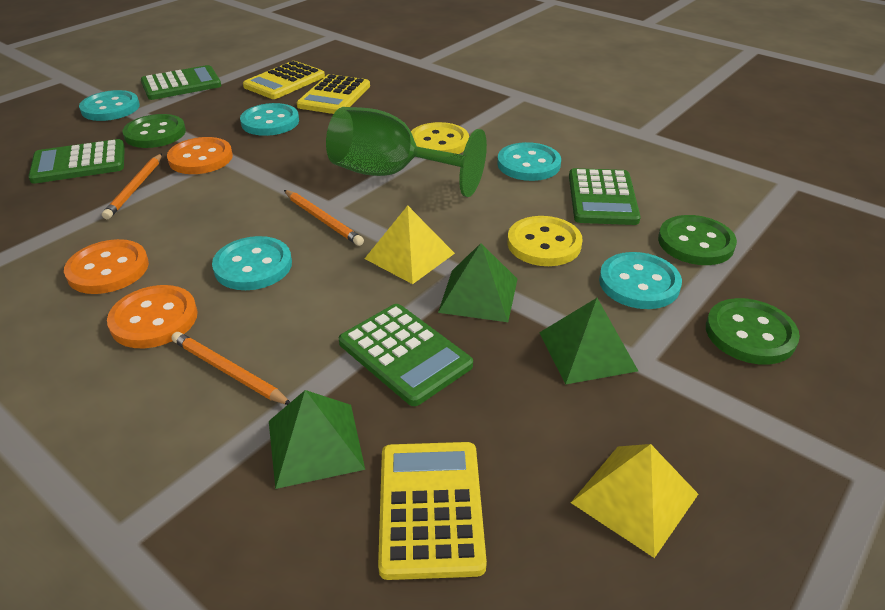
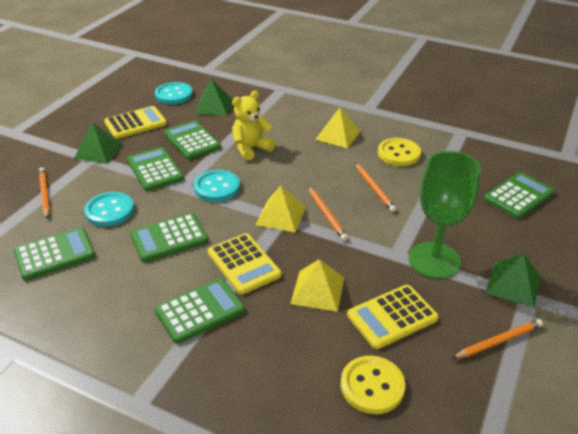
green button: [122,114,186,148] [658,215,737,265] [706,298,800,365] = 3 -> none = 0
green calculator: [28,139,125,184] [141,65,221,100] [339,304,473,406] [569,168,641,225] = 4 -> [14,227,95,280] [127,147,184,191] [130,213,208,262] [155,278,245,344] [164,120,221,160] [484,172,555,219] = 6
orange button: [64,239,149,294] [107,285,198,348] [167,137,233,174] = 3 -> none = 0
orange pencil: [102,154,162,219] [172,332,290,405] [284,190,364,246] = 3 -> [39,167,50,218] [308,186,348,241] [355,163,396,212] [452,319,543,359] = 4
turquoise button: [79,90,140,121] [212,236,292,290] [240,103,299,136] [497,142,561,181] [599,252,682,309] = 5 -> [84,192,134,227] [155,82,193,104] [194,170,240,202] = 3
yellow pyramid: [364,206,455,284] [571,444,698,558] = 2 -> [256,186,306,233] [291,259,344,312] [315,107,361,148] = 3
yellow teddy bear: none = 0 -> [232,91,275,161] = 1

